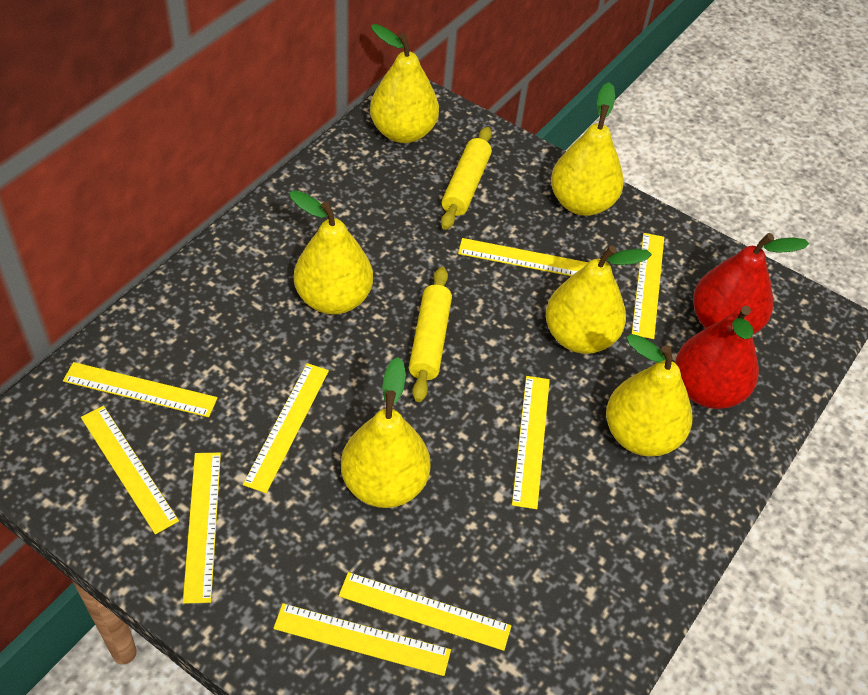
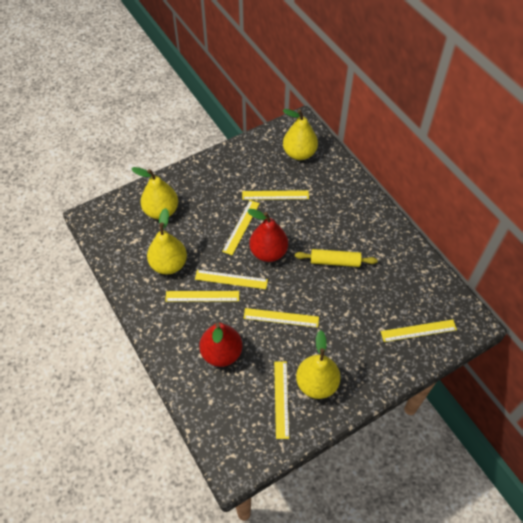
yellow pear: [290,190,373,314] [341,357,431,508] [370,24,439,143] [546,245,652,354] [551,82,624,216] [606,334,692,456] = 6 -> [132,167,178,219] [147,208,187,275] [283,109,318,160] [296,330,341,399] = 4
yellow rolling pin: [409,267,452,402] [441,127,492,230] = 2 -> [295,249,378,267] = 1
yellow ruler: [63,362,218,417] [81,406,179,535] [183,453,221,604] [243,363,329,493] [273,603,451,676] [339,572,512,651] [458,238,588,276] [512,376,550,509] [632,233,664,339] = 9 -> [165,291,239,302] [195,270,268,289] [222,200,260,255] [242,190,309,200] [243,308,319,327] [274,361,289,439] [381,319,457,342] = 7

